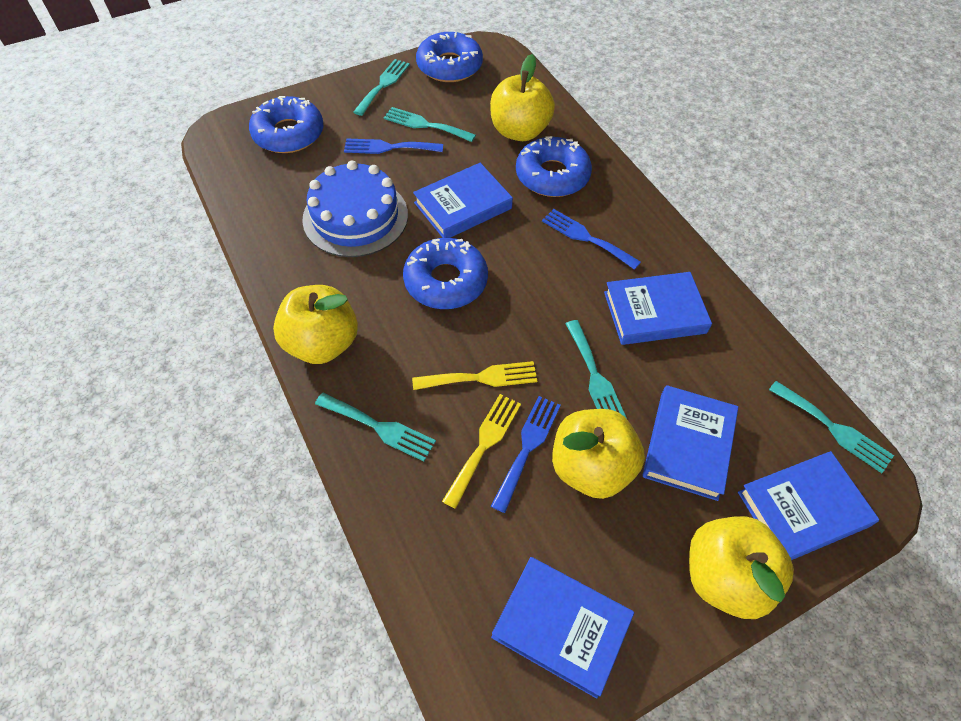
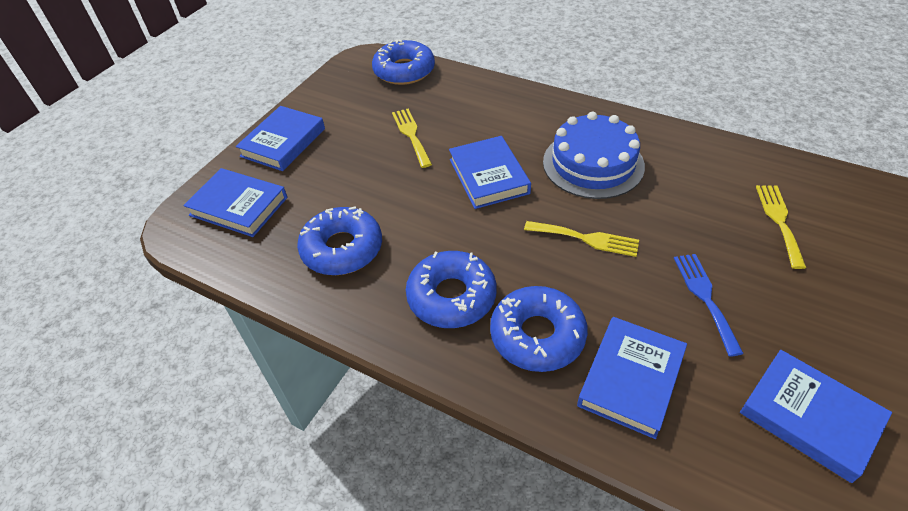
blue fork: [344,138,443,154] [491,396,561,513] [542,209,641,270] = 3 -> [674,254,744,357] = 1
turquoise fork: [315,393,436,461] [354,59,410,116] [383,107,476,142] [565,320,627,419] [769,381,894,473] = 5 -> none = 0
yellow apple: [273,285,358,364] [490,54,555,141] [552,409,645,499] [689,516,794,619] = 4 -> none = 0
yellow fork: [412,361,537,390] [442,394,521,509] = 2 -> [392,109,432,168] [524,221,639,257] [756,185,806,269] = 3

